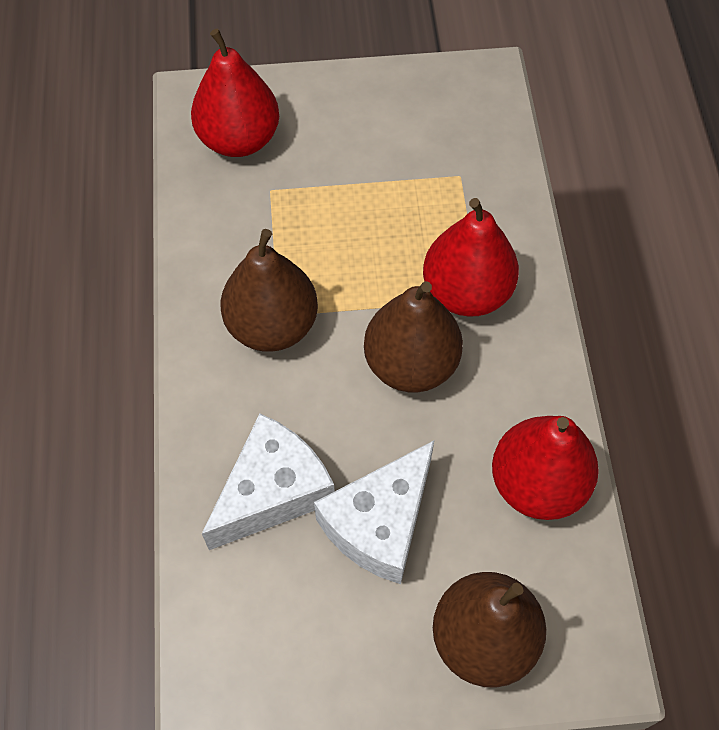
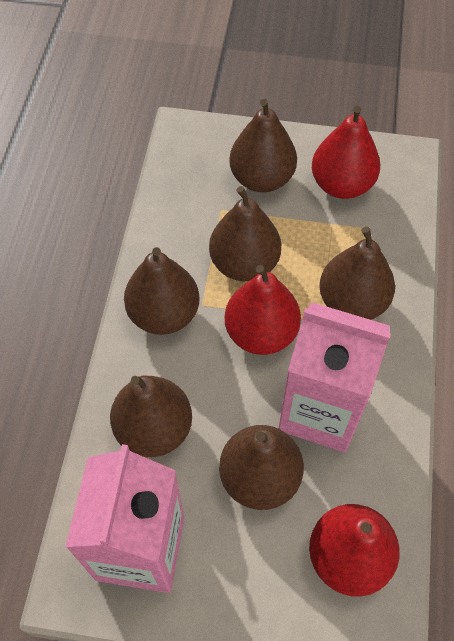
brown pear: [220,229,318,352] [364,281,463,392] [433,572,546,688] = 3 -> [110,375,192,457] [124,247,199,335] [209,186,281,281] [219,425,304,510] [229,99,297,192] [319,227,395,320] = 6
pink carton: none = 0 -> [65,444,184,593] [278,302,391,453] = 2
white cheese: [202,414,335,550] [314,441,434,584] = 2 -> none = 0

